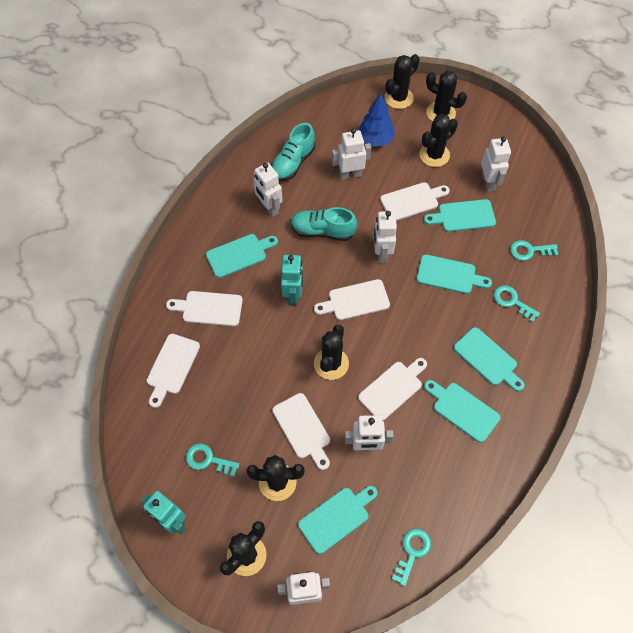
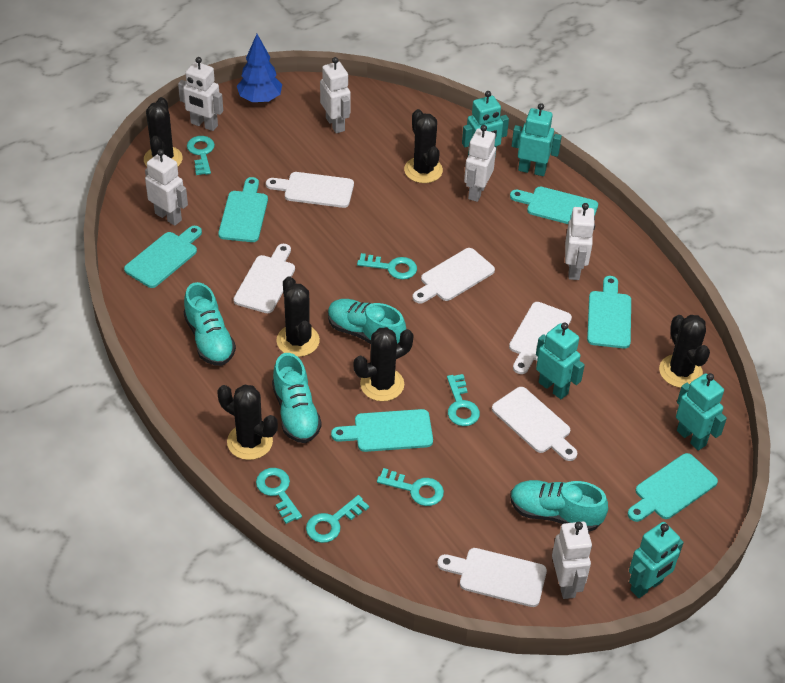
turquoise key: [186,443,240,477] [392,528,431,586] [494,285,540,323] [510,240,559,261] = 4 -> [187,136,215,175] [256,468,302,524] [306,495,369,543] [357,253,417,279] [377,468,444,506] [447,374,480,426] = 6
turquoise robot: [141,491,186,535] [281,255,303,305] = 2 -> [462,91,509,157] [512,103,562,176] [536,322,585,399] [629,522,684,598] [676,373,727,451] = 5
turquoise shoe: [271,123,315,181] [290,207,357,241] = 2 -> [184,282,236,366] [272,353,322,443] [328,299,406,344] [510,480,608,532] = 4

